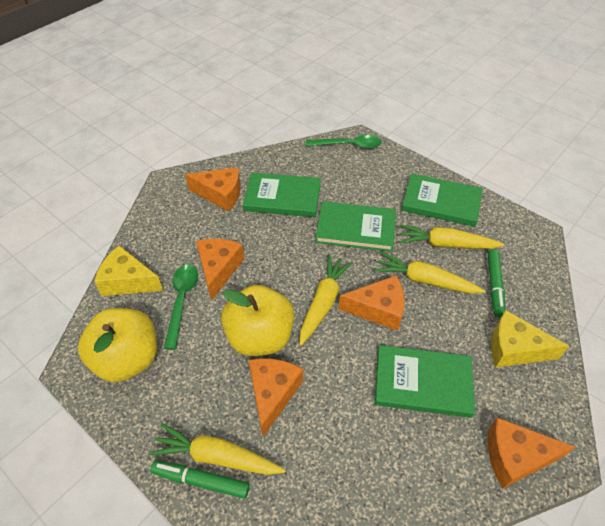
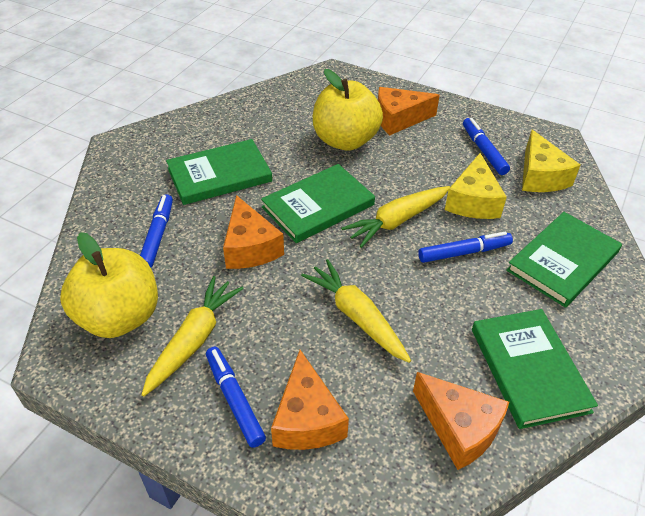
blue marker: none = 0 -> [140,194,173,268] [206,347,266,448] [418,232,513,263] [463,118,510,175] = 4
green marker: [150,460,250,499] [487,249,505,318] = 2 -> none = 0
green spoon: [164,265,198,350] [306,135,382,149] = 2 -> none = 0
orange cheese: [185,167,241,212] [196,239,244,301] [248,358,303,437] [339,275,405,331] [488,417,575,489] = 5 -> [223,195,284,269] [271,350,349,450] [378,87,440,135] [413,372,509,470] = 4
yellow carrot: [149,423,286,475] [299,255,353,346] [374,252,485,294] [399,224,504,249] = 4 -> [142,276,244,396] [301,259,411,363] [341,186,450,248] = 3

